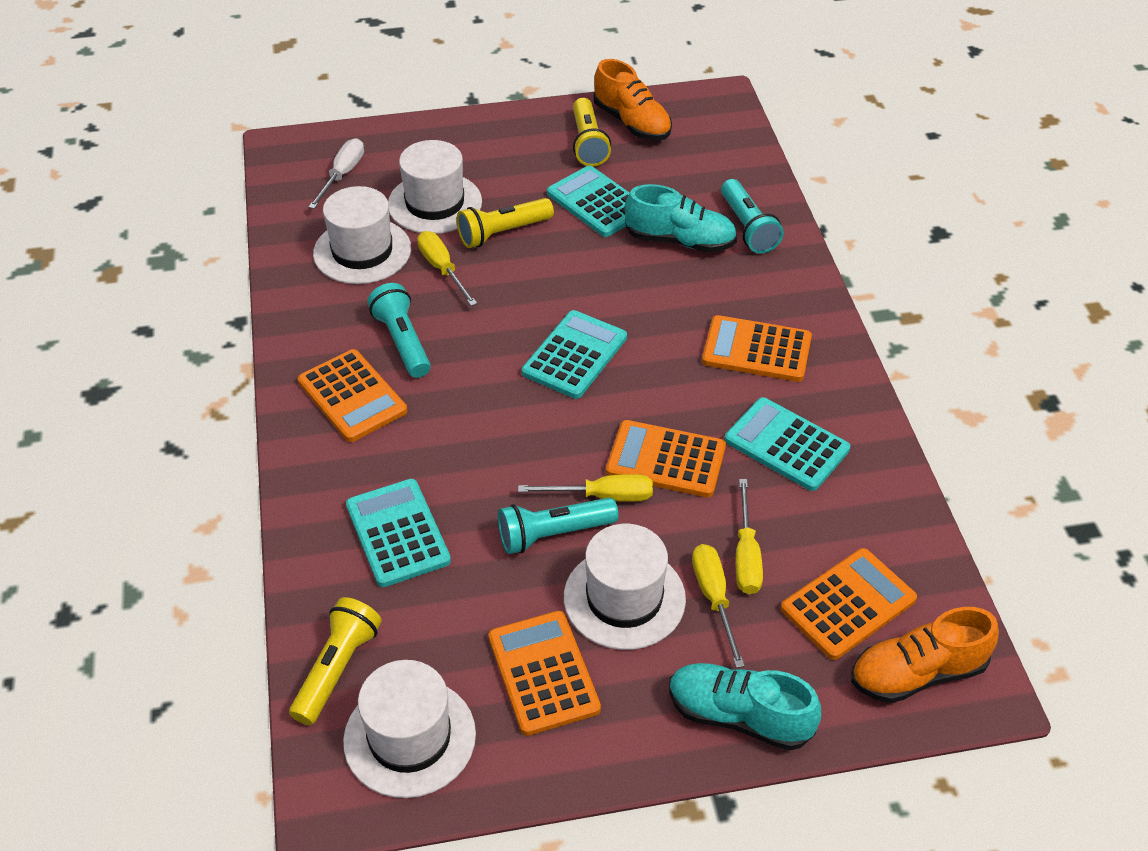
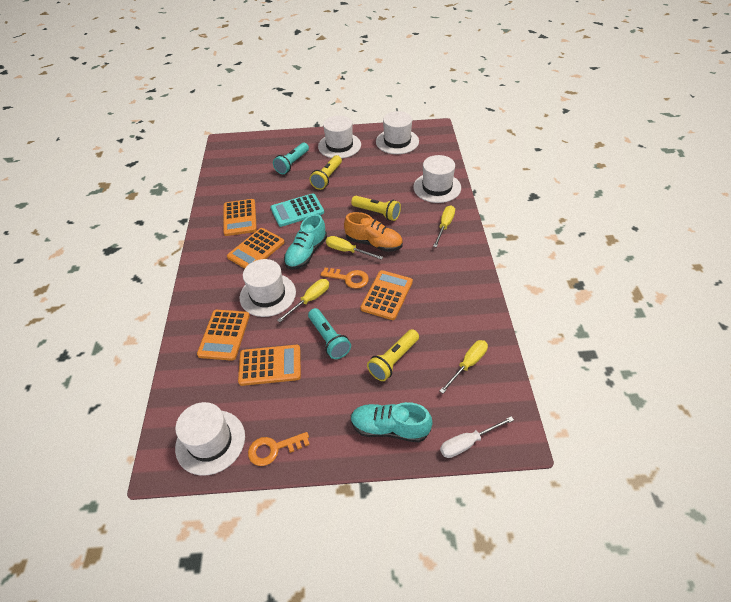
orange key: none = 0 -> [248,432,310,466] [321,268,369,289] = 2
orange shoe: [593,59,672,141] [851,607,999,703] = 2 -> [344,212,403,252] = 1
turquoise calculator: [346,479,451,587] [522,310,627,399] [547,165,629,237] [724,397,850,491] = 4 -> [271,193,324,227] = 1
turquoise flashlight: [368,283,431,378] [498,498,618,554] [721,179,784,253] = 3 -> [273,143,309,174] [308,308,351,359] = 2
white hat: [313,186,411,284] [343,660,476,798] [388,140,482,234] [564,524,686,650] = 4 -> [175,402,245,476] [240,259,296,317] [318,115,361,158] [376,111,419,154] [413,155,461,203] = 5

